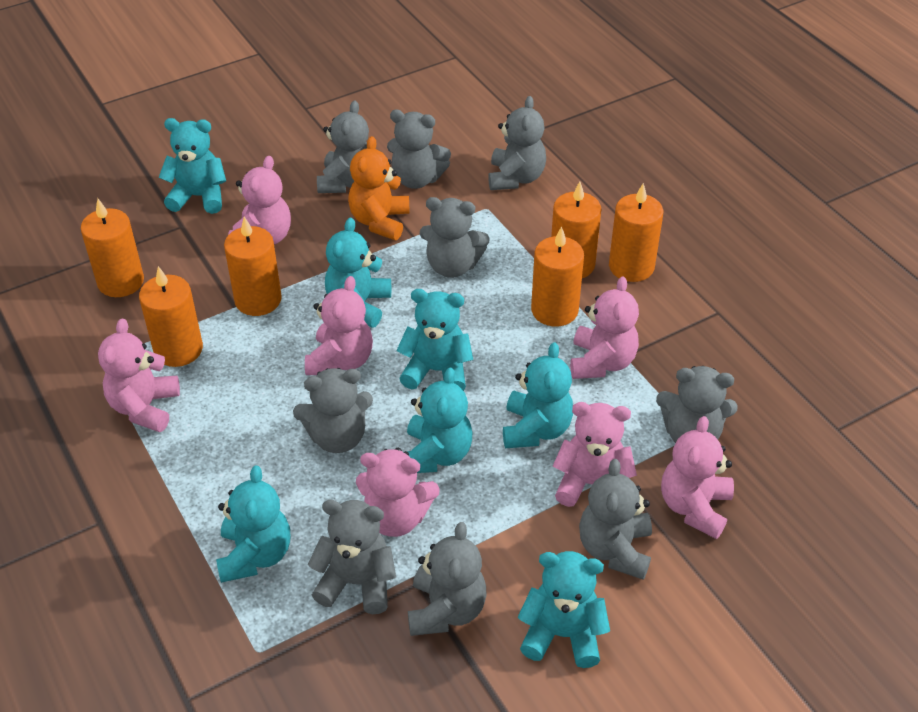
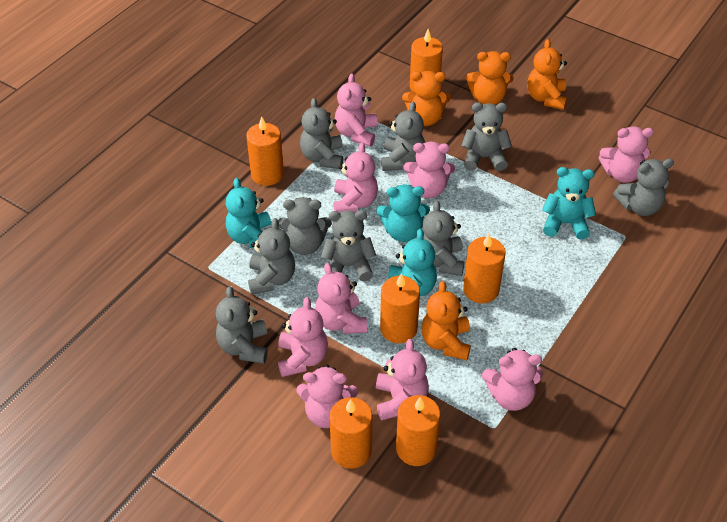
orange teddy bear: [348,136,410,240] = 1 -> [402,71,451,126] [421,281,471,360] [466,51,514,105] [527,39,567,110] = 4
pink teddy bear: [98,318,180,432] [228,156,291,244] [305,276,373,375] [356,448,440,537] [553,402,637,507] [570,276,639,379] [661,416,734,539] = 7 -> [278,297,328,377] [296,365,358,428] [315,263,367,334] [333,142,378,213] [335,74,377,147] [376,339,429,421] [403,142,455,198] [482,348,543,411] [598,126,654,183] = 9
turquoise teddy bear: [159,118,226,214] [216,466,291,583] [325,218,391,328] [396,289,473,391] [407,368,472,473] [503,342,573,448] [518,551,610,668] = 7 -> [226,178,271,248] [377,184,430,242] [388,229,437,296] [542,167,596,239] = 4

